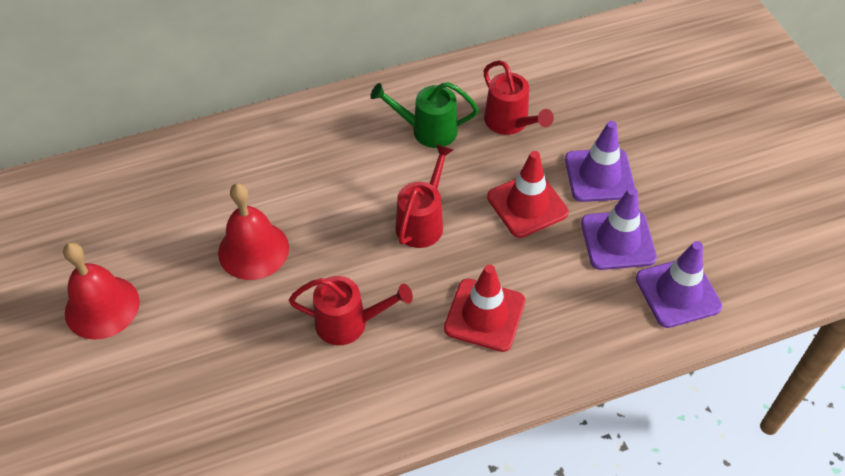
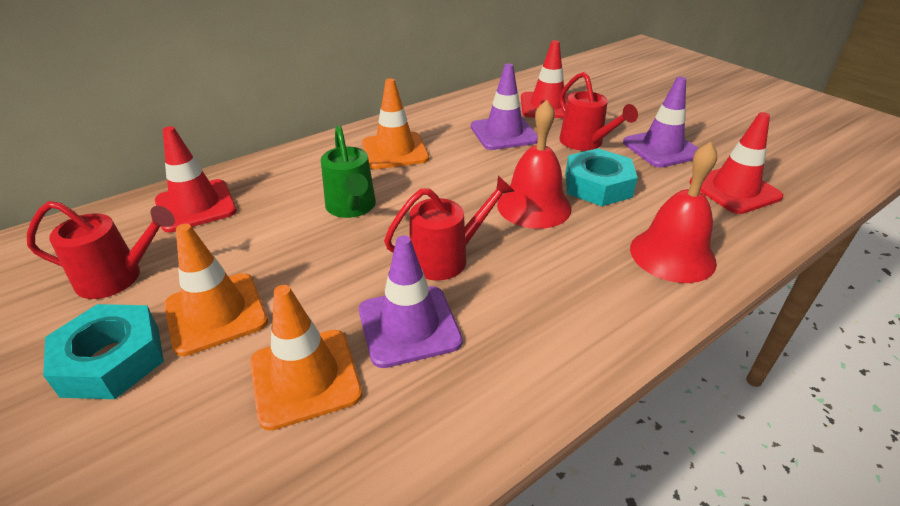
orange traffic cone: none = 0 -> [164,224,268,356] [250,285,362,431] [362,78,429,169] = 3
red traffic cone: [444,264,525,352] [487,151,569,238] = 2 -> [155,126,237,232] [521,40,570,118] [689,112,783,214] = 3
turquoise nut: none = 0 -> [43,304,164,399] [565,148,638,206] = 2

